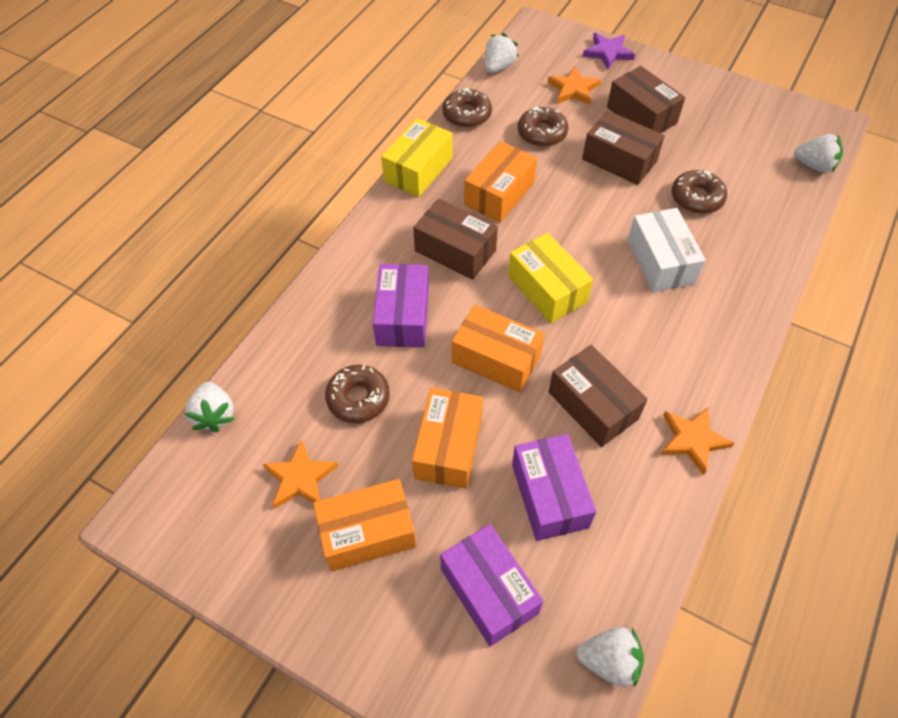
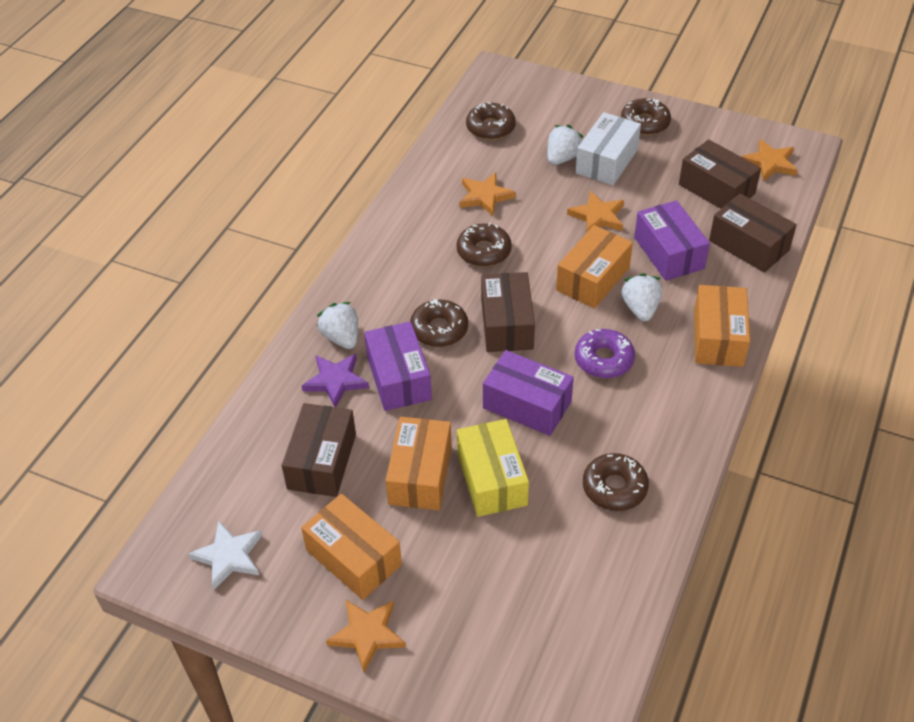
brown donut: [325,365,390,423] [442,88,492,128] [518,106,568,147] [672,170,727,214] = 4 -> [410,299,468,347] [456,223,512,267] [466,102,516,140] [583,453,649,511] [621,98,671,135] = 5
orange star: [263,439,338,509] [548,66,601,105] [661,407,734,475] = 3 -> [326,600,406,672] [459,173,516,216] [567,191,624,232] [741,139,798,181] = 4
purple donut: none = 0 -> [575,329,635,378] = 1
white star: none = 0 -> [188,520,262,590] = 1
white strawberry: [185,382,234,432] [485,33,519,73] [576,627,644,687] [794,134,843,173] = 4 -> [317,302,358,349] [547,125,583,165] [622,273,662,321] = 3
yellow box: [381,118,452,197] [508,233,593,323] = 2 -> [457,419,529,517] = 1

